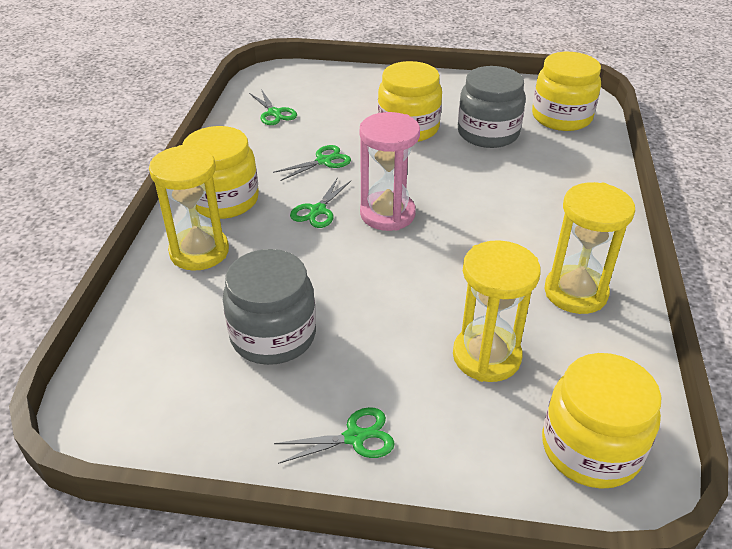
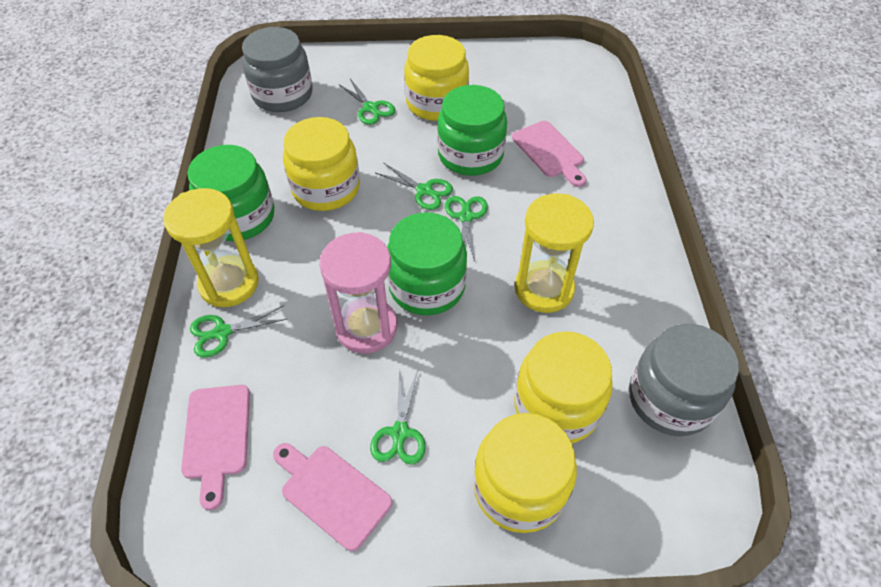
green jar: none = 0 -> [188,145,274,241] [387,212,467,315] [437,85,507,176] = 3
green scissors: [249,89,297,125] [273,145,351,181] [274,407,395,464] [290,177,351,228] = 4 -> [190,305,287,357] [338,79,395,125] [370,369,426,465] [376,163,453,210] [445,196,488,261] = 5
pink cutting board: none = 0 -> [181,385,250,510] [273,443,392,551] [512,121,586,187] = 3
yellow hourglass: [149,145,229,271] [453,240,541,382] [545,182,635,314] = 3 -> [163,188,259,307] [515,194,594,313] = 2

